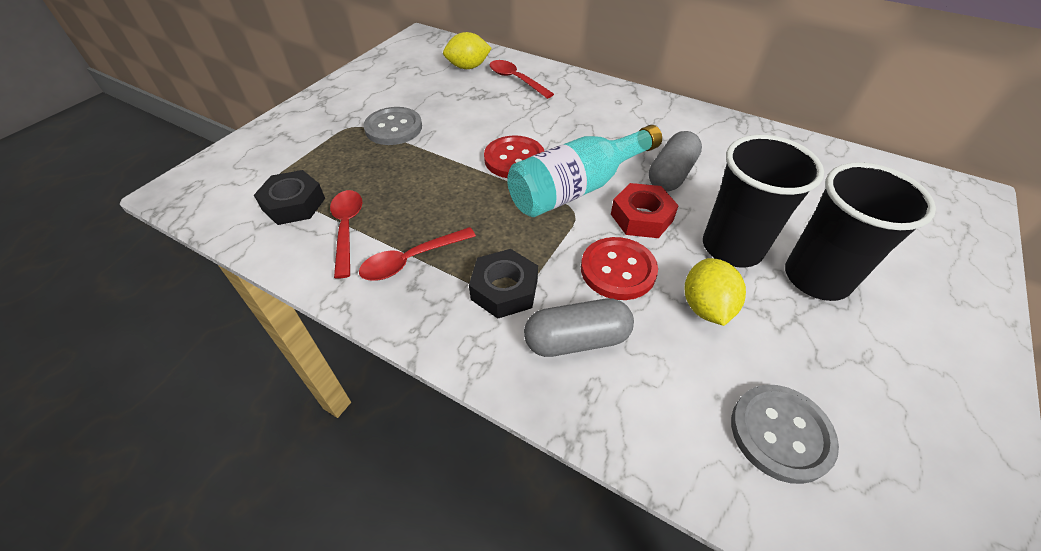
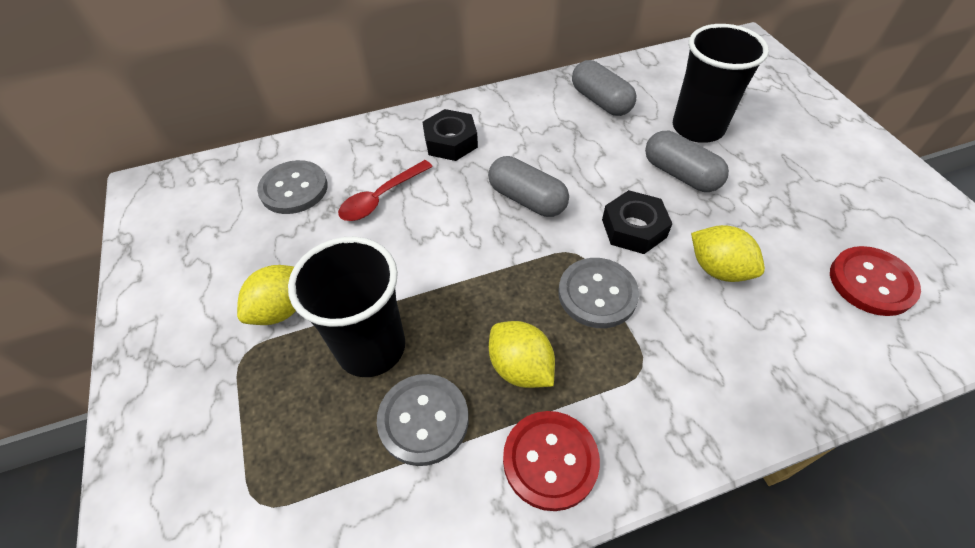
grey button: [363,107,422,145] [731,385,839,484] = 2 -> [257,160,328,214] [377,374,469,466] [558,258,639,328] = 3
grey capsule: [524,298,634,357] [649,131,702,192] = 2 -> [488,156,569,217] [572,60,636,116] [645,131,729,192] = 3
red nut: [611,183,679,238] = 1 -> none = 0
red spoon: [330,190,362,278] [359,227,476,281] [490,60,554,99] = 3 -> [338,160,433,221] = 1
turquoise bottle: [507,125,662,217] = 1 -> none = 0
yellow lemon: [443,32,492,69] [685,258,746,326] = 2 -> [237,265,296,325] [489,321,555,388] [691,225,765,282] = 3

